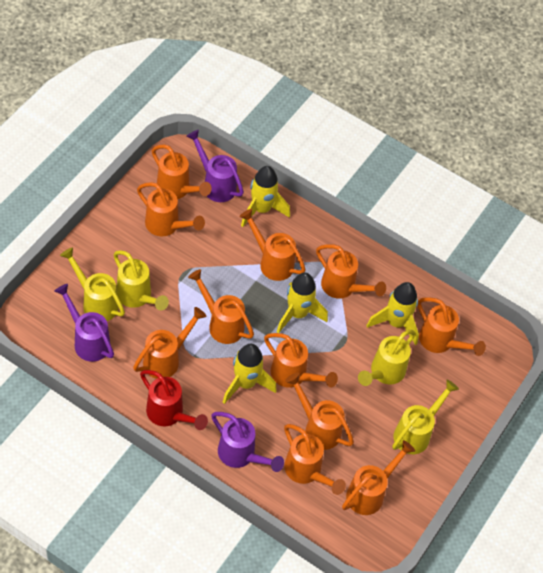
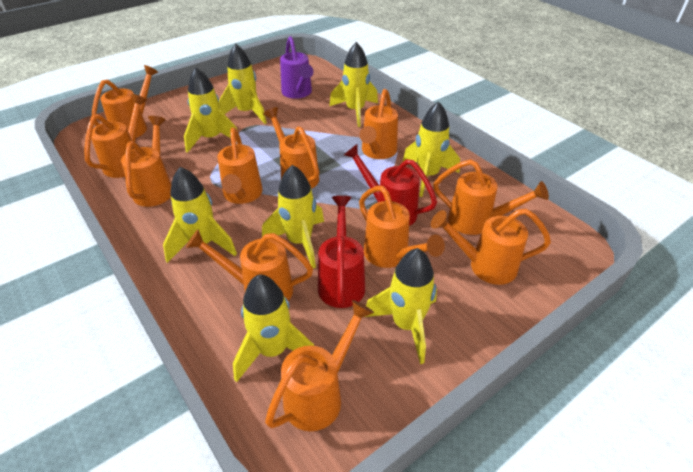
purple watering can: [55,284,114,362] [186,130,244,202] [211,412,284,472] = 3 -> [280,36,313,99] = 1
red watering can: [140,370,208,430] = 1 -> [318,196,365,308] [344,144,437,226] = 2
yellow rocket: [223,344,277,404] [241,166,290,227] [277,273,328,333] [366,282,419,345] = 4 -> [163,167,237,263] [184,67,238,153] [219,44,267,124] [233,274,314,382] [262,165,324,269] [329,42,378,127] [365,248,437,364] [403,101,460,197] = 8
yellow watering can: [60,247,125,321] [113,250,169,310] [358,330,415,386] [392,380,459,454] = 4 -> none = 0

